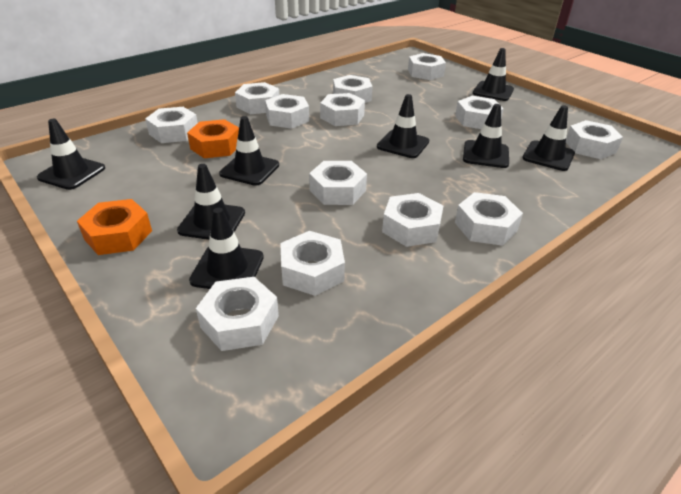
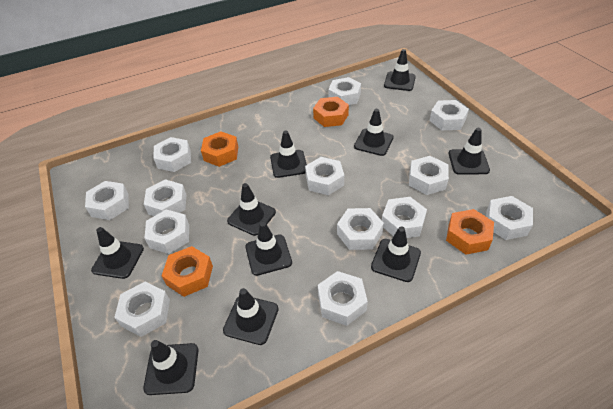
black traffic cone: [37,119,105,190] [177,164,245,240] [189,208,264,289] [219,116,279,186] [377,94,429,158] [463,104,509,168] [473,48,514,101] [522,105,575,171] = 8 -> [91,227,144,279] [143,340,199,395] [223,288,279,345] [227,183,276,236] [245,222,292,276] [270,130,307,178] [354,109,394,156] [371,227,421,282] [384,49,416,91] [449,128,490,175] = 10
orange nut: [77,199,152,255] [187,119,239,158] = 2 -> [162,246,213,297] [201,132,238,167] [313,97,349,127] [446,209,494,255] = 4

